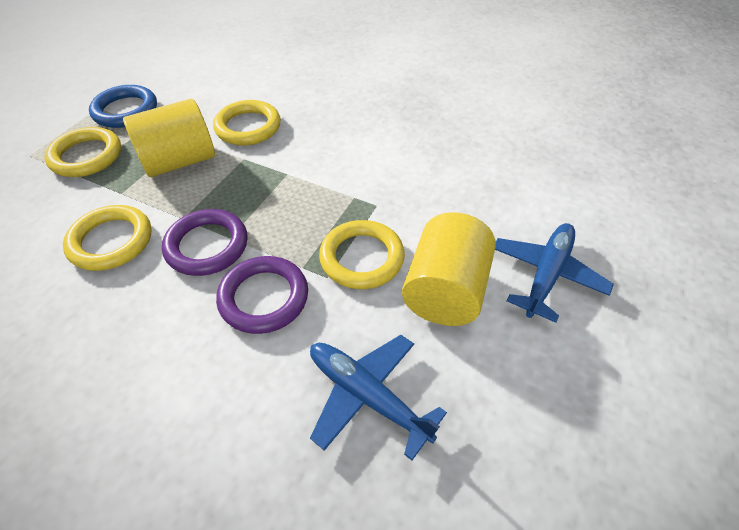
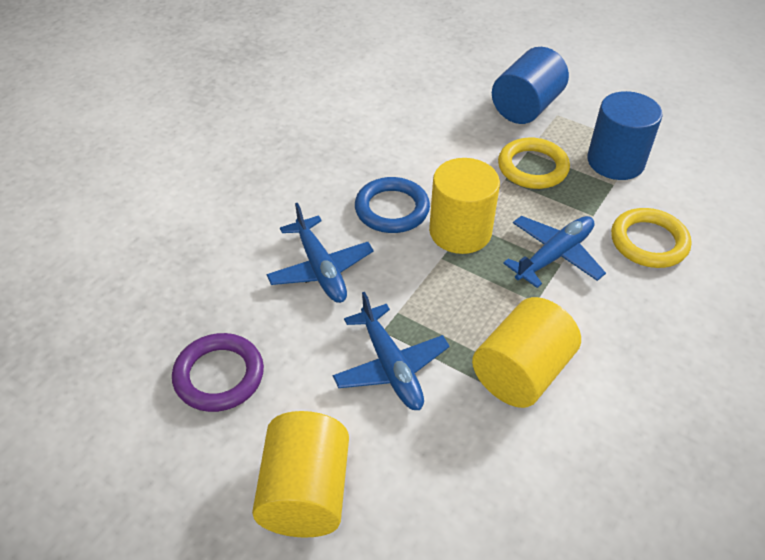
blue cylinder: none = 0 -> [492,47,569,124] [587,91,663,180] = 2
blue plane: [310,335,447,460] [495,223,614,323] = 2 -> [266,203,374,303] [333,292,450,410] [503,216,606,288] = 3
purple ring: [162,209,248,276] [216,256,308,334] = 2 -> [172,333,264,412] = 1
yellow cylinder: [123,99,215,177] [402,212,496,326] = 2 -> [252,411,349,538] [429,158,500,254] [472,297,581,408] = 3
yellow ring: [45,127,121,177] [63,205,151,271] [213,100,281,146] [319,220,405,289] = 4 -> [498,137,570,189] [611,208,691,268] = 2

